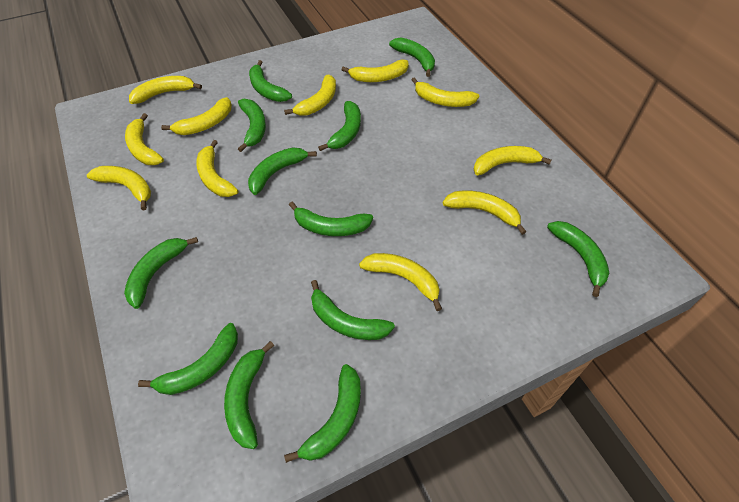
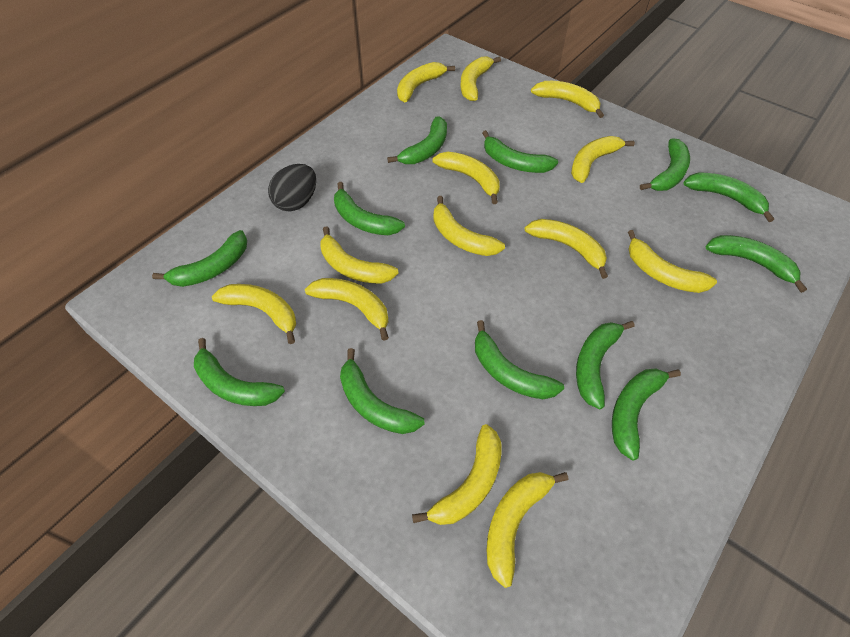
black egg: none = 0 -> [268,164,316,212] = 1
yellow banana: [87,166,151,210] [125,113,164,165] [129,76,202,104] [161,97,232,135] [196,140,238,197] [284,75,336,116] [341,59,409,82] [359,253,442,311] [411,77,479,107] [443,191,526,235] [474,146,552,175] = 11 -> [212,284,296,344] [305,278,389,341] [320,226,398,284] [397,62,455,102] [412,424,501,525] [432,152,500,204] [433,196,505,256] [460,57,501,101] [487,472,568,588] [525,219,608,279] [531,81,604,118] [571,136,635,183] [628,230,717,293] = 13

